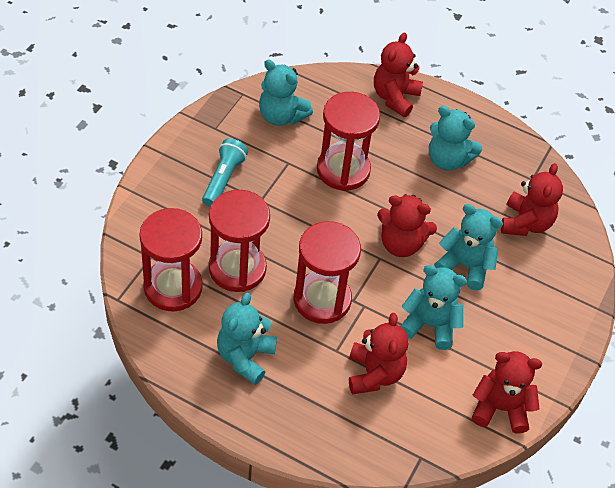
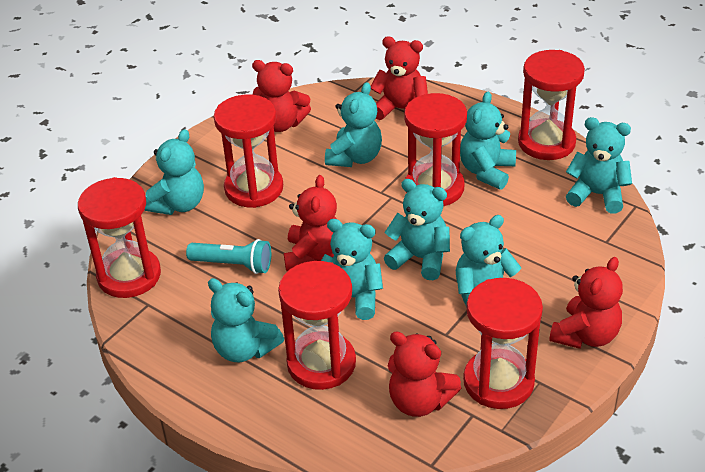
red hourglass: [139,208,203,312] [209,190,270,292] [294,221,361,324] [317,92,380,191] = 4 -> [78,177,161,298] [214,95,283,208] [278,261,356,390] [404,93,467,206] [463,278,543,409] [518,50,585,160] = 6
turquoise teddy bear: [217,293,277,385] [259,59,313,126] [400,265,467,350] [429,106,482,170] [434,204,503,291] = 5 -> [145,129,204,215] [208,278,284,363] [321,219,383,320] [325,82,382,167] [384,179,450,280] [456,215,521,307] [460,92,516,190] [566,117,632,213] = 8

